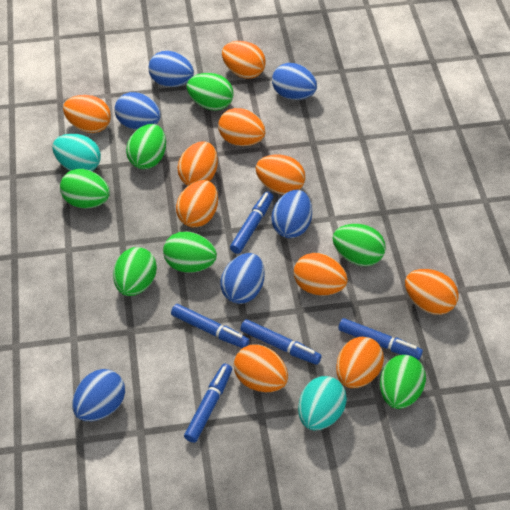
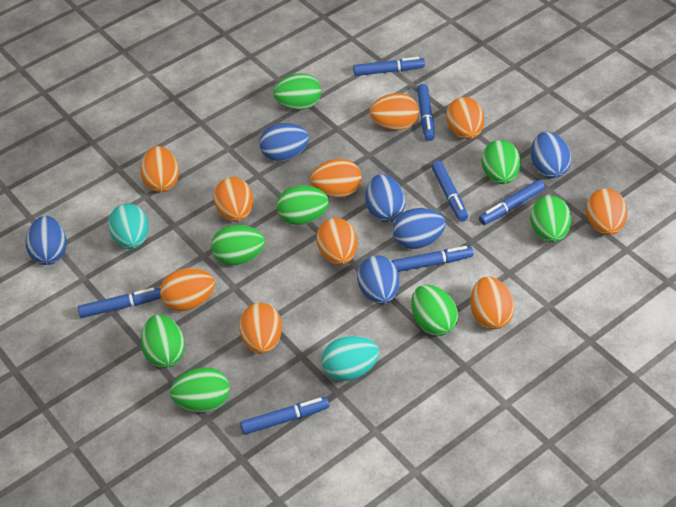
blue marker: [171,304,250,348] [184,364,232,443] [230,191,273,254] [240,319,322,365] [338,318,423,360] = 5 -> [78,288,161,318] [240,397,329,435] [353,57,425,76] [392,246,473,272] [417,84,435,141] [431,161,468,222] [479,180,545,225] = 7
green egg: [60,169,110,208] [113,247,157,296] [126,124,166,169] [163,231,217,273] [187,73,234,111] [332,224,386,266] [380,355,426,409] = 7 -> [141,315,185,368] [170,367,230,412] [211,225,265,266] [273,73,321,110] [276,185,329,225] [411,285,458,336] [482,140,521,184] [530,196,571,242] = 8

